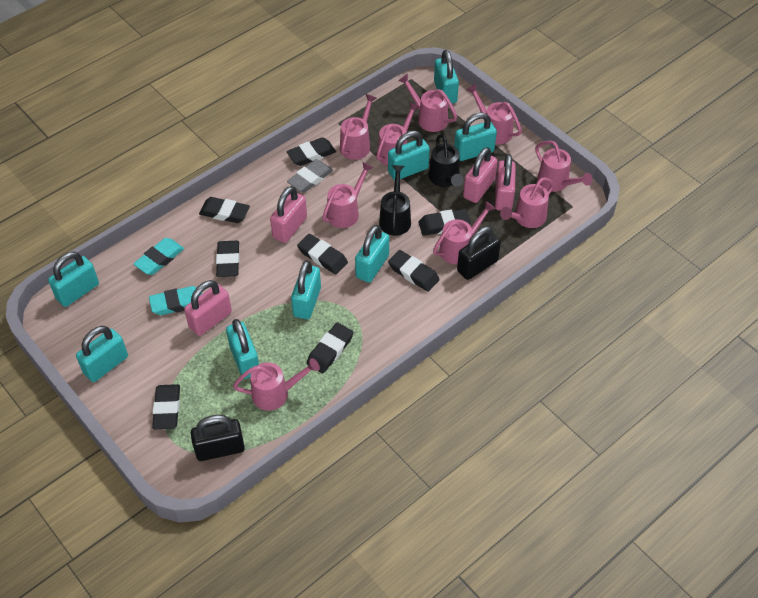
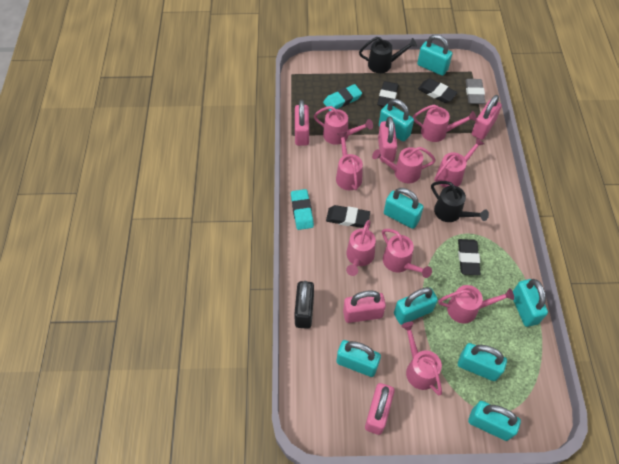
black eraser: [152,384,180,429] [199,197,250,223] [216,241,240,277] [287,137,336,166] [297,234,348,274] [307,322,354,373] [388,250,440,292] [418,209,471,236] = 8 -> [326,205,370,228] [377,81,399,107] [418,79,458,103] [458,239,481,275] = 4
black padlock: [191,415,245,461] [457,227,501,280] = 2 -> [294,281,314,329] = 1
pink padlock: [184,280,232,336] [270,186,307,243] [463,147,498,203] [495,154,516,211] = 4 -> [295,100,309,146] [343,290,386,323] [365,383,395,435] [378,116,397,163] [472,95,502,140] = 5

